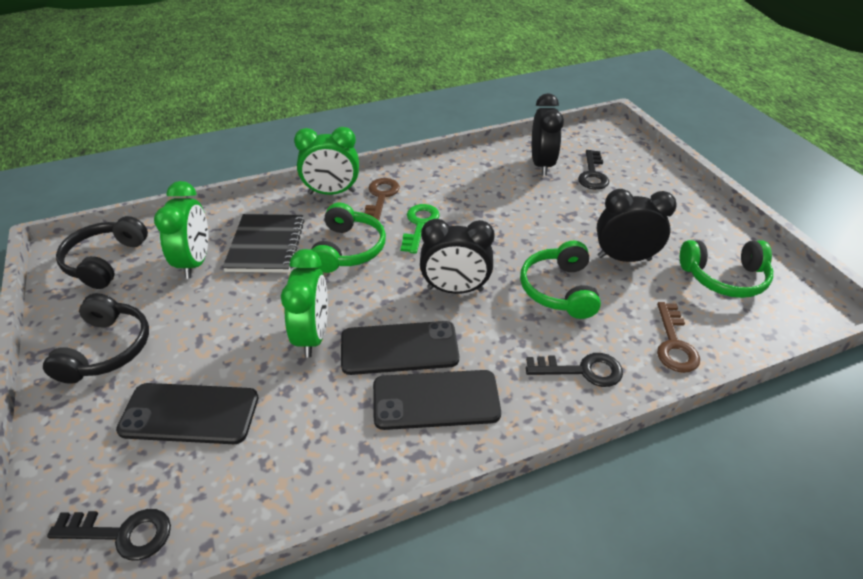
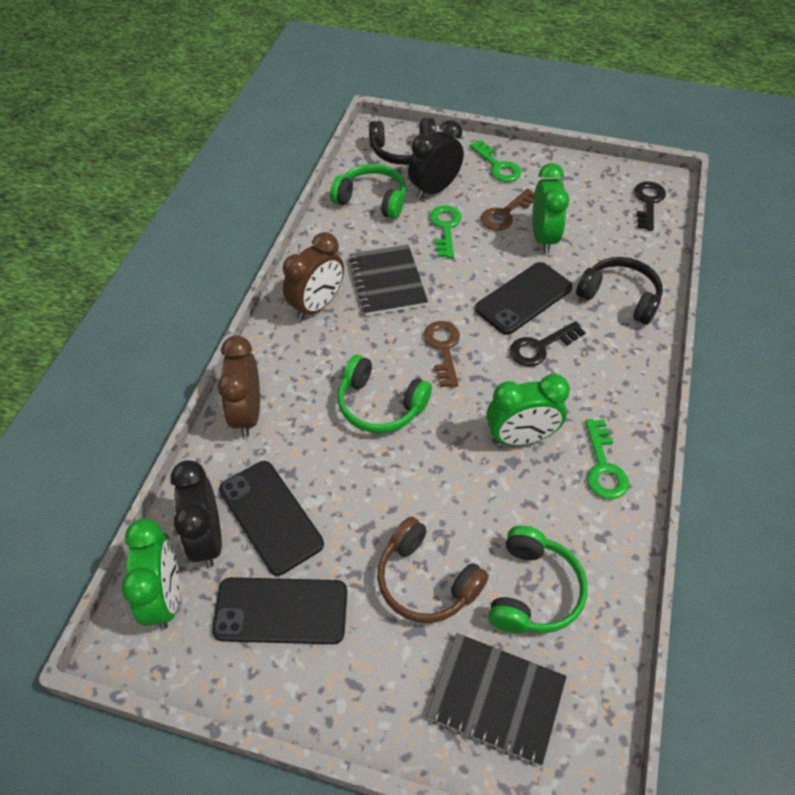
black clock: [420,219,495,294] [532,93,564,176] [597,189,677,262] = 3 -> [170,460,222,568] [408,120,464,200] = 2
black key: [47,509,171,560] [526,353,623,387] [578,150,609,190] = 3 -> [510,321,586,367] [634,181,666,231] = 2
black notebook: [223,214,305,273] = 1 -> [348,244,428,316] [426,633,567,766] = 2
brown clock: none = 0 -> [218,336,260,437] [283,232,344,321] = 2
brown headphones: none = 0 -> [377,517,489,623] = 1
green key: [401,204,440,254] = 1 -> [430,205,462,258] [470,140,522,182] [585,419,629,499] = 3

